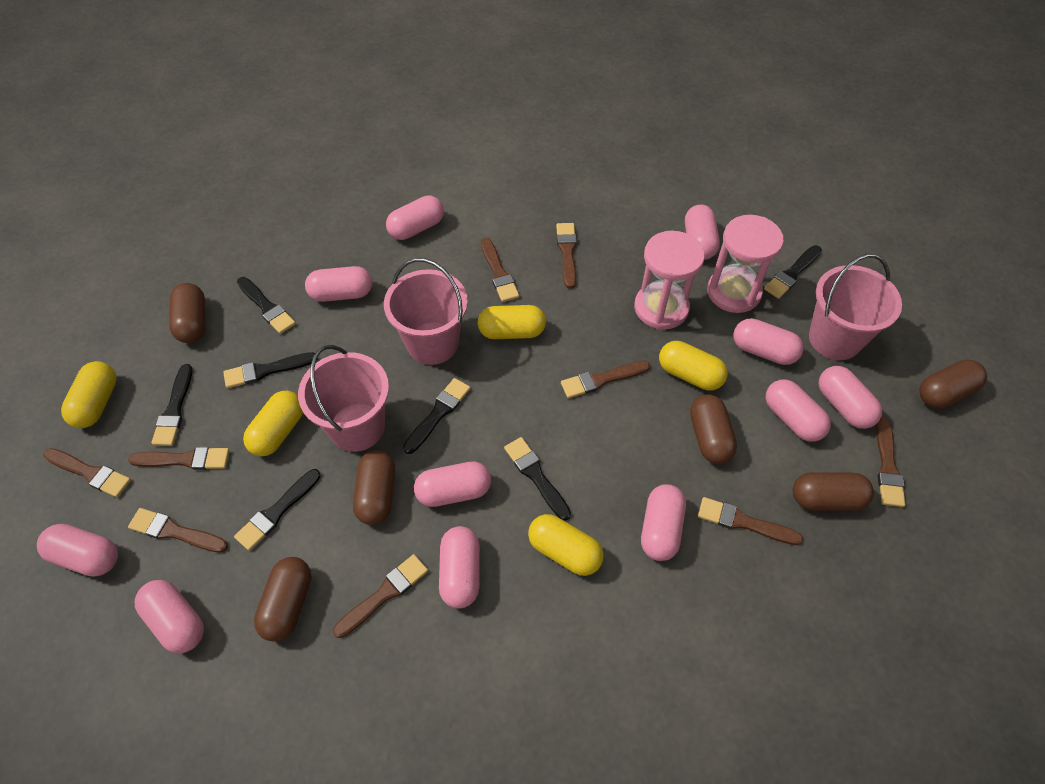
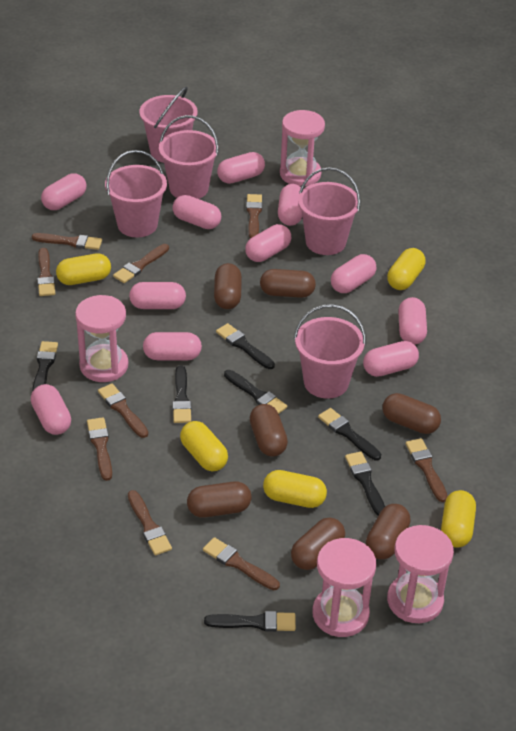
brown capsule: [169,283,206,343] [254,557,311,642] [353,450,395,525] [690,394,737,464] [793,472,874,511] [919,359,987,409] = 6 -> [187,481,251,518] [214,263,242,309] [250,404,288,456] [260,269,316,298] [291,517,345,570] [366,504,411,559] [383,393,441,434] = 7
pink bucket: [298,345,389,452] [384,258,468,365] [809,254,902,360] = 3 -> [105,150,167,237] [140,87,198,163] [159,115,219,199] [294,304,366,399] [298,167,360,255] = 5
pink hourglass: [634,231,705,330] [707,215,784,313] = 2 -> [75,295,128,382] [280,110,325,186] [312,538,376,637] [387,525,454,623] = 4

